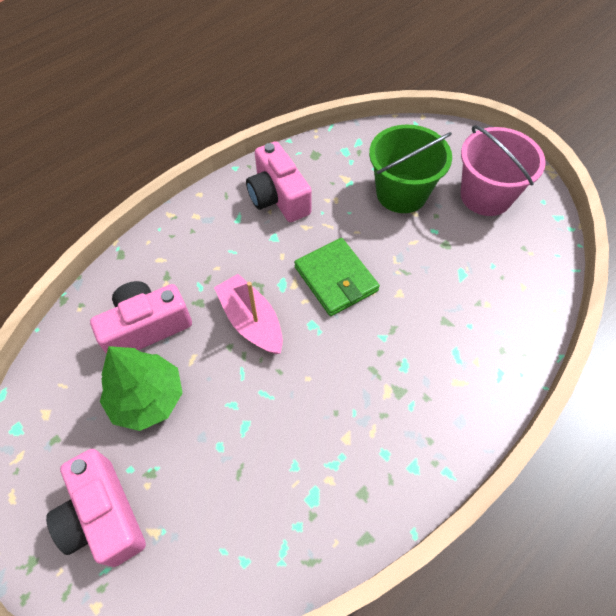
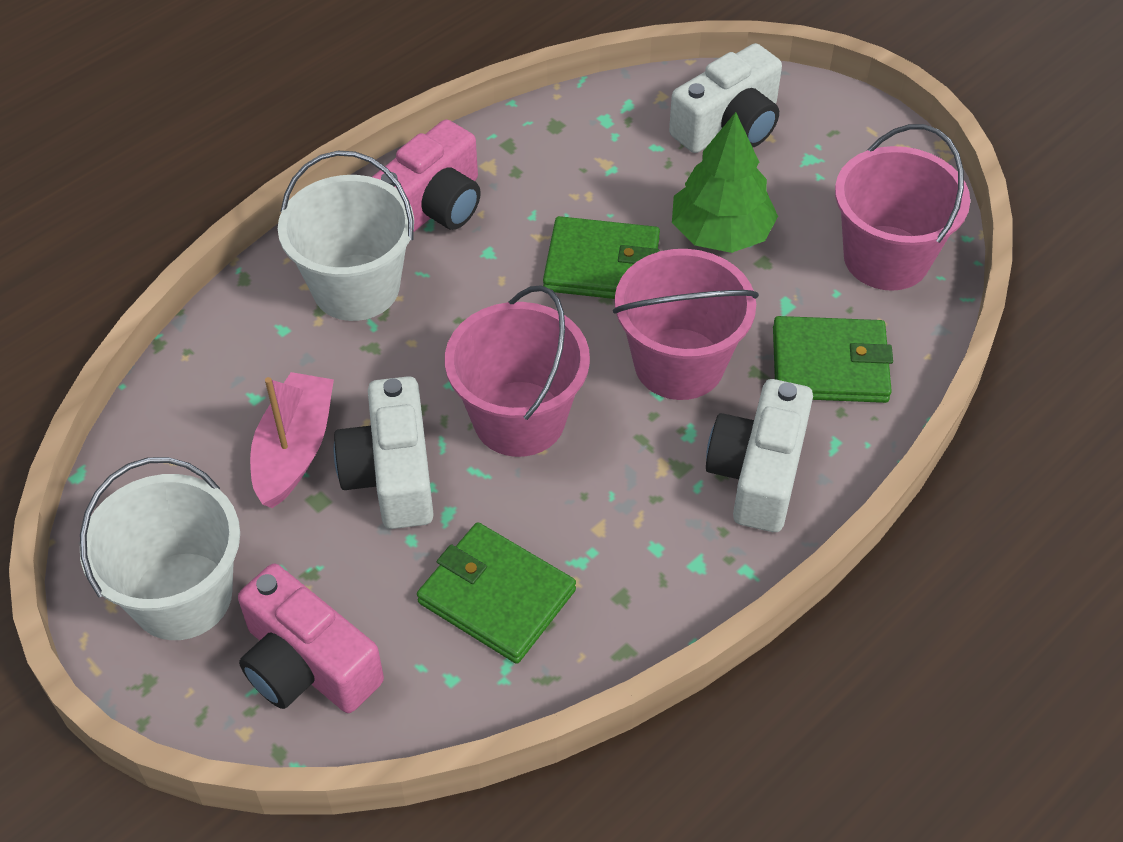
green bucket: [369,124,452,213] = 1 -> none = 0
green wallet: [294,238,380,316] = 1 -> [417,522,576,664] [543,216,660,299] [773,316,893,403] = 3
pink bucket: [461,125,546,216] = 1 -> [445,285,590,457] [613,249,759,400] [835,124,970,291] = 3
pink camera: [46,449,146,567] [90,281,192,354] [246,141,312,222] = 3 -> [238,564,384,713] [372,119,481,233] = 2
white bucket: none = 0 -> [80,457,240,640] [278,151,414,321] = 2
white camera: none = 0 -> [334,376,434,529] [669,43,782,153] [706,379,813,532] = 3

